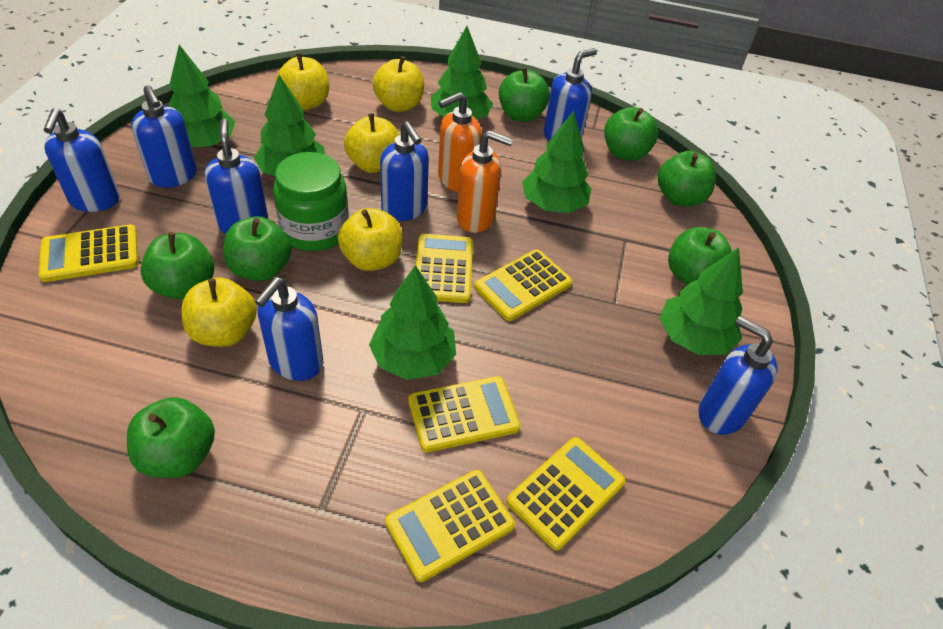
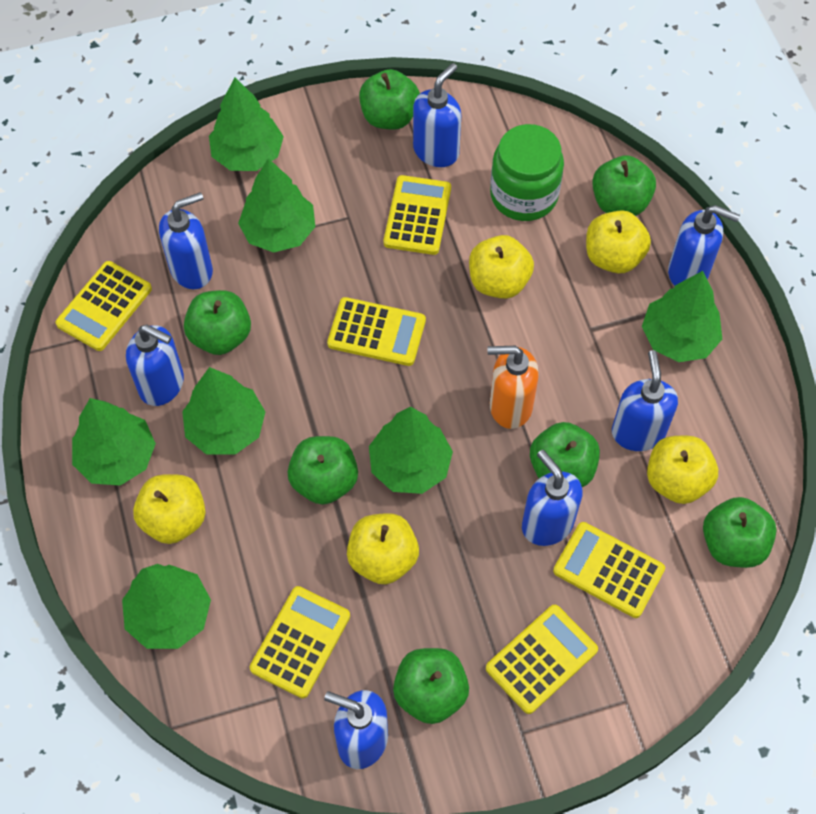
green tree: [168,45,235,148] [254,75,325,176] [369,265,456,380] [431,26,493,120] [522,111,592,213] [659,247,743,355] = 6 -> [72,398,156,486] [122,564,211,649] [182,367,265,455] [209,78,284,171] [238,158,315,253] [369,407,453,494] [642,271,722,362] = 7
orange soap dispenser: [438,92,482,192] [457,130,513,233] = 2 -> [487,346,539,429] = 1

